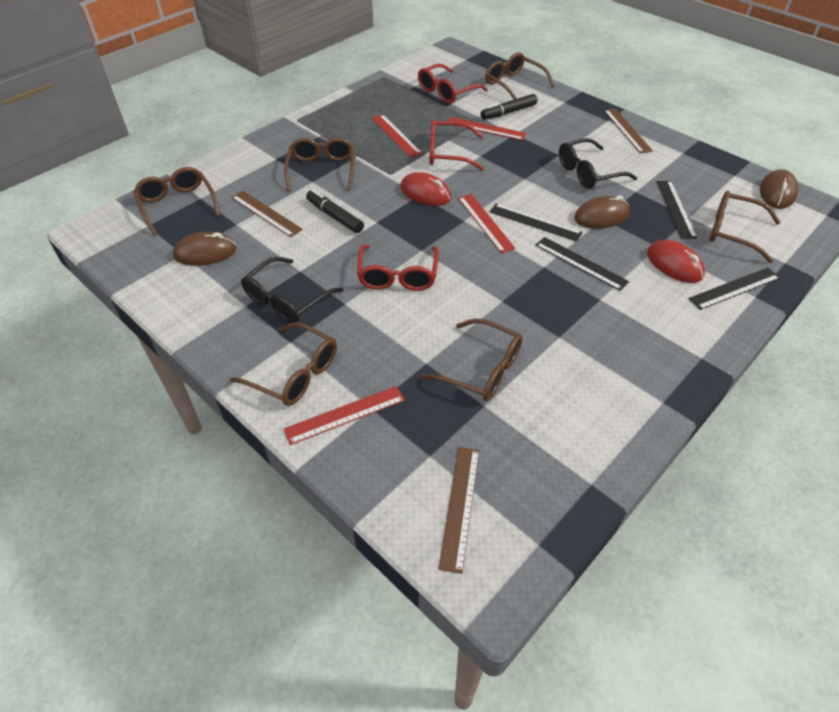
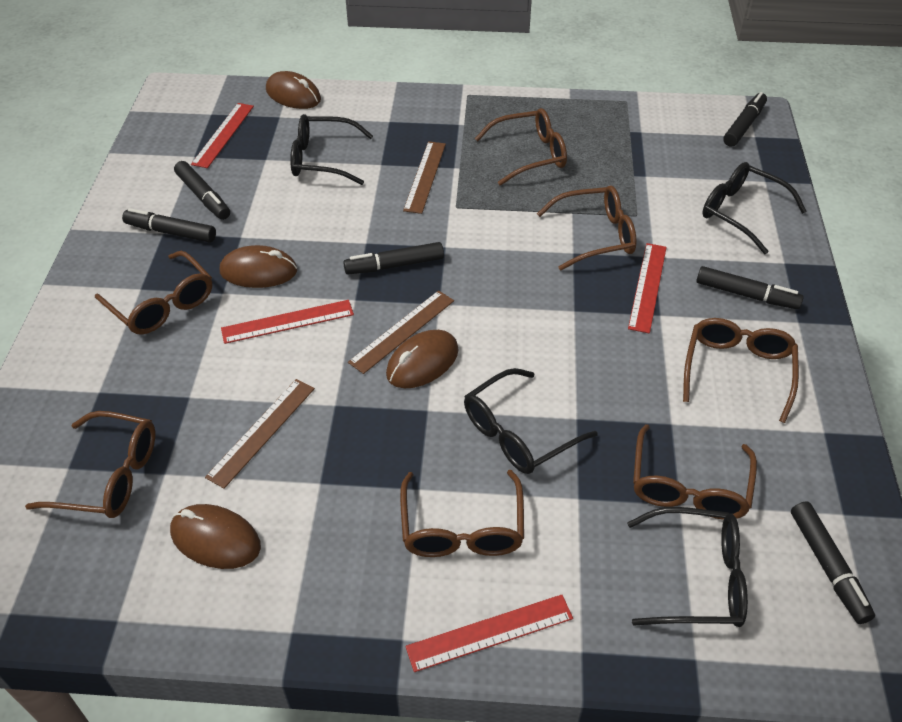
black glasses: [241,257,344,323] [559,138,637,189] = 2 -> [290,114,373,185] [464,368,598,474] [627,507,748,627] [702,162,807,254] = 4
black marker: [306,190,364,233] [481,94,538,120] = 2 -> [122,208,216,243] [174,161,230,220] [343,242,444,274] [696,266,804,309] [723,92,767,147] [791,501,875,624] = 6
black ruler: [490,203,583,242] [535,237,629,291] [657,181,697,239] [689,267,780,310] = 4 -> none = 0
brown glasses: [133,167,220,236] [230,322,337,406] [284,138,354,191] [420,319,523,401] [485,52,554,99] [709,191,780,263] = 6 -> [25,411,155,518] [95,251,212,335] [400,470,524,557] [475,108,567,186] [537,186,637,270] [633,424,757,520] [683,318,799,423] = 7
brown mouse: [173,232,237,266] [574,196,630,229] [760,169,798,209] = 3 -> [170,504,261,569] [220,245,297,288] [266,71,321,109] [386,330,459,388] = 4
red glasses: [357,245,439,291] [418,64,488,103] [430,119,484,171] = 3 -> none = 0
red mouse: [400,172,451,206] [647,240,705,283] = 2 -> none = 0

